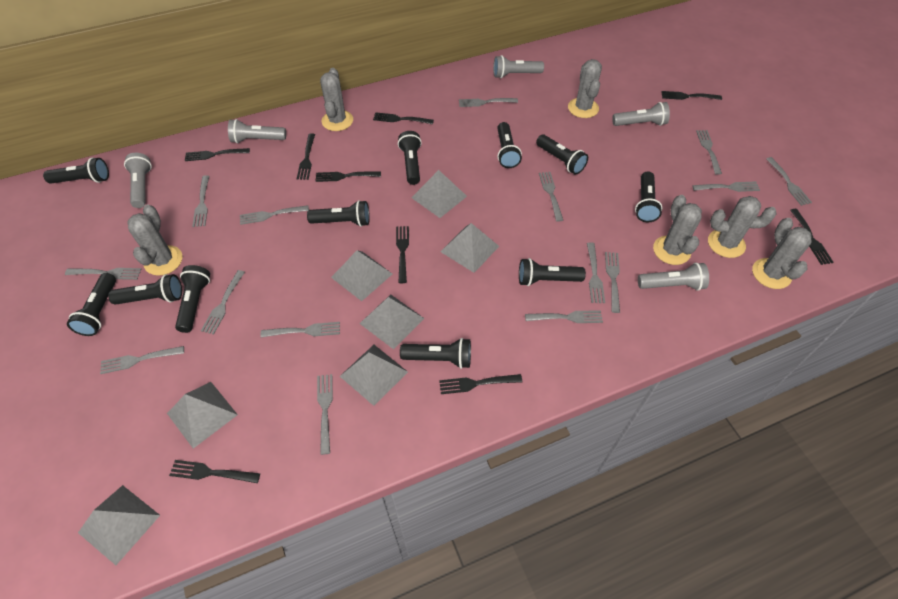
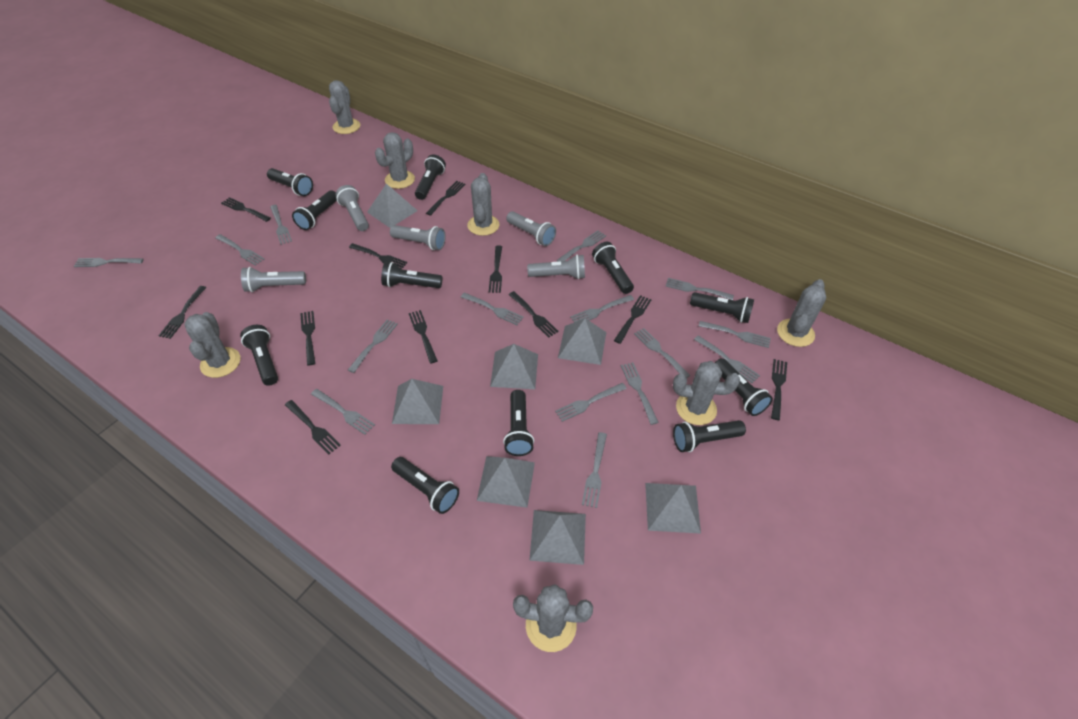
black fork: [169,460,260,483] [185,148,250,161] [297,133,315,180] [315,172,381,182] [373,112,434,124] [396,226,409,283] [439,374,522,394] [661,91,722,100] [790,209,834,265] = 9 -> [159,286,207,339] [221,197,271,222] [285,400,341,455] [300,311,316,366] [349,243,407,269] [409,310,438,364] [426,181,465,216] [489,246,502,293] [509,291,559,338] [614,295,651,344] [771,359,787,420] = 11
grey cactus: [127,205,183,276] [320,68,353,131] [568,59,602,118] [653,195,702,265] [708,196,776,258] [752,218,812,289] = 6 -> [184,312,240,378] [329,80,360,134] [375,132,415,189] [467,173,499,236] [513,584,593,652] [673,361,740,425] [777,279,826,347] = 7

